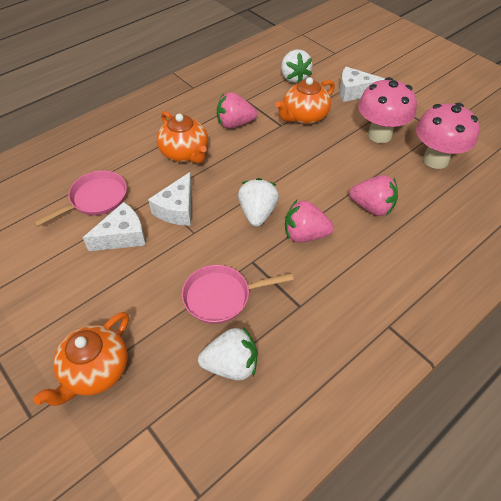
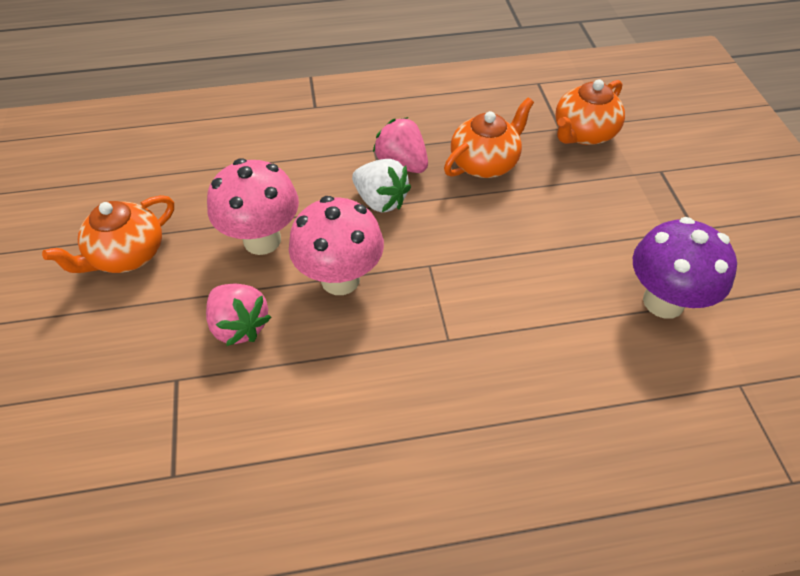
pink pan: [34,171,127,227] [182,265,294,324] = 2 -> none = 0
pink strawberry: [217,92,257,129] [285,200,334,243] [349,175,398,216] = 3 -> [206,284,271,346] [373,117,428,173] = 2
purple mushroom: none = 0 -> [633,217,737,319] = 1
white cheese: [83,202,146,251] [148,172,192,226] [340,67,385,102] = 3 -> none = 0
white strawberry: [198,327,257,380] [238,178,279,227] [281,50,313,83] = 3 -> [352,159,411,212] = 1

